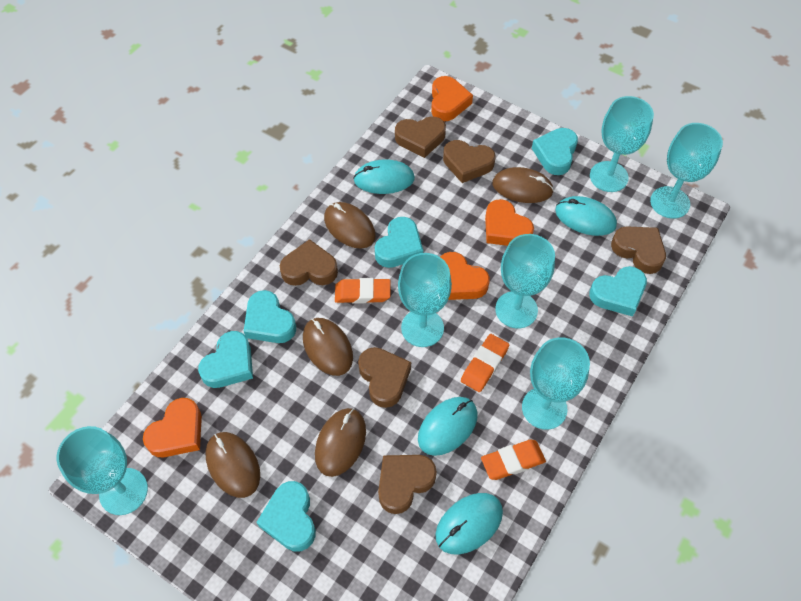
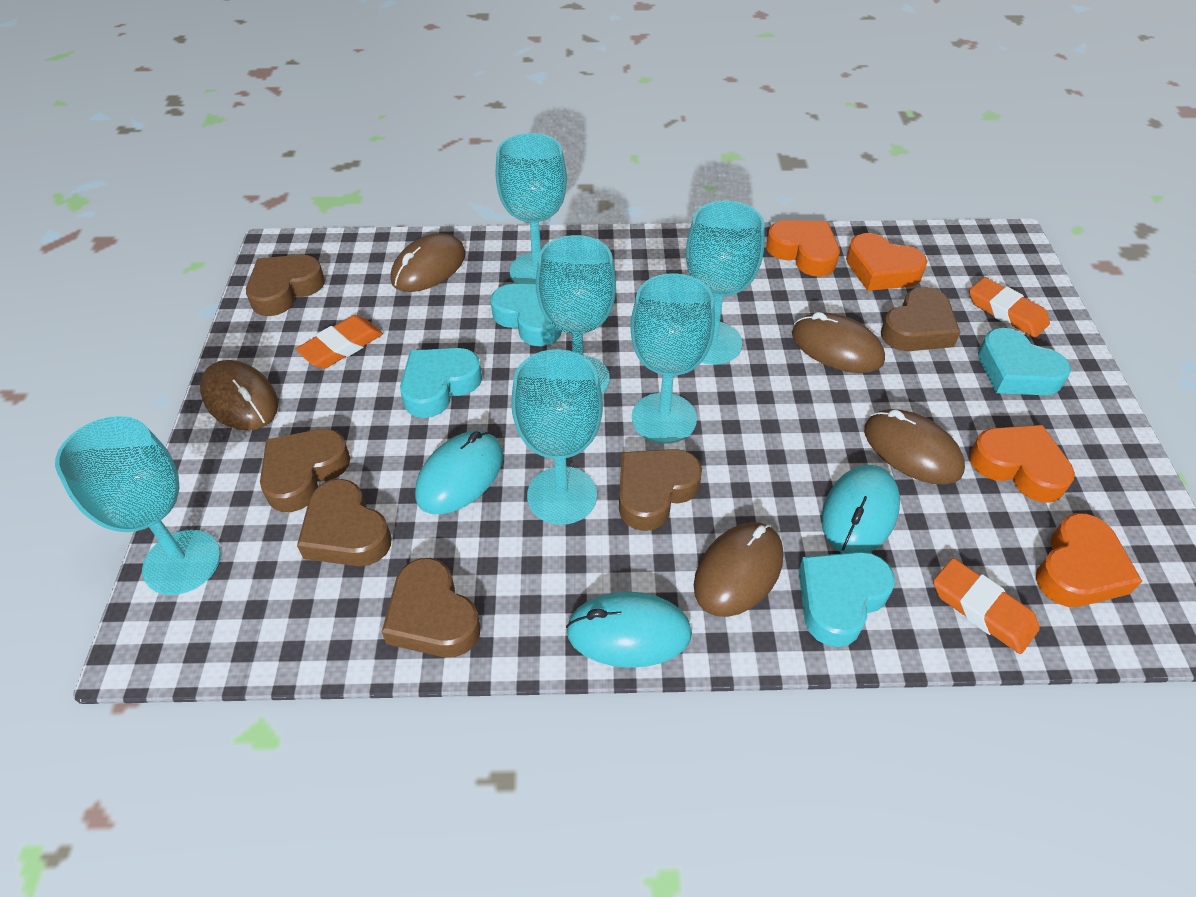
turquoise heart: [198,331,253,388] [244,290,296,343] [256,481,316,552] [375,217,423,268] [532,128,578,175] [589,266,647,317] = 6 -> [400,348,482,418] [490,284,562,346] [798,552,895,647] [978,328,1071,395] = 4
turquoise mouse: [353,159,415,194] [418,397,478,456] [435,493,503,555] [555,196,617,236] = 4 -> [415,431,503,514] [566,591,692,668] [821,465,900,553] = 3

